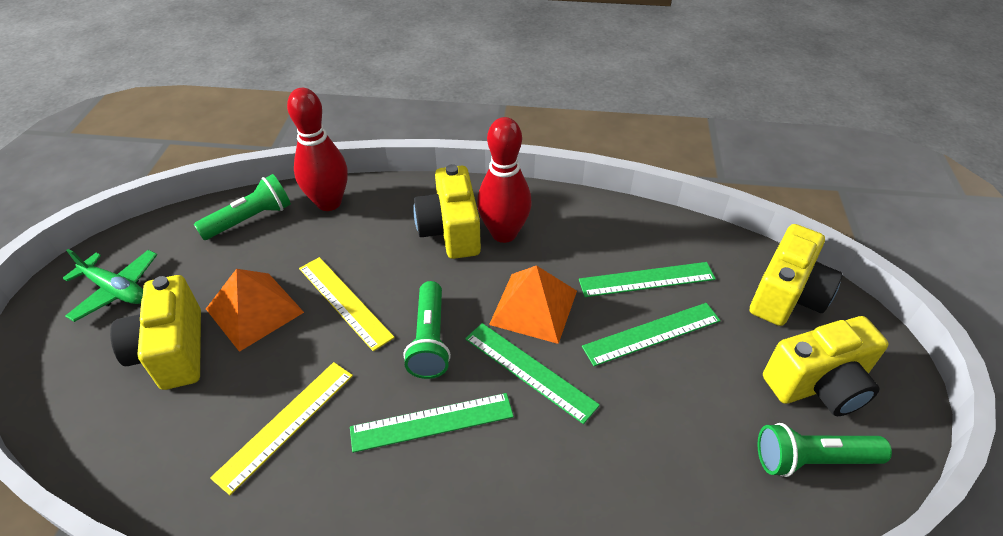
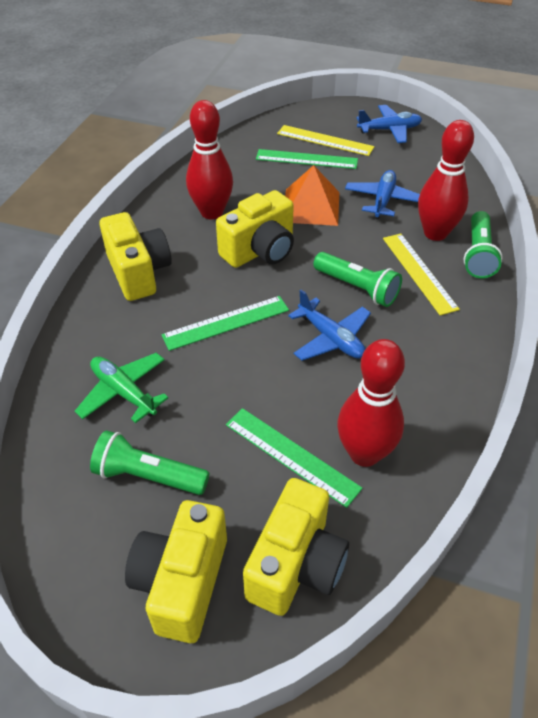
blue plane: none = 0 -> [288,289,371,361] [345,170,420,220] [357,105,422,143] = 3
green ruler: [350,393,514,453] [465,323,600,424] [579,262,716,297] [582,303,721,366] = 4 -> [161,296,289,351] [226,408,362,508] [256,149,358,169] = 3
orange pyramid: [206,269,304,352] [489,265,577,344] = 2 -> [285,165,339,226] = 1
red bowling pin: [287,88,348,211] [477,117,532,243] = 2 -> [186,100,233,219] [337,339,405,467] [418,120,474,241] = 3

